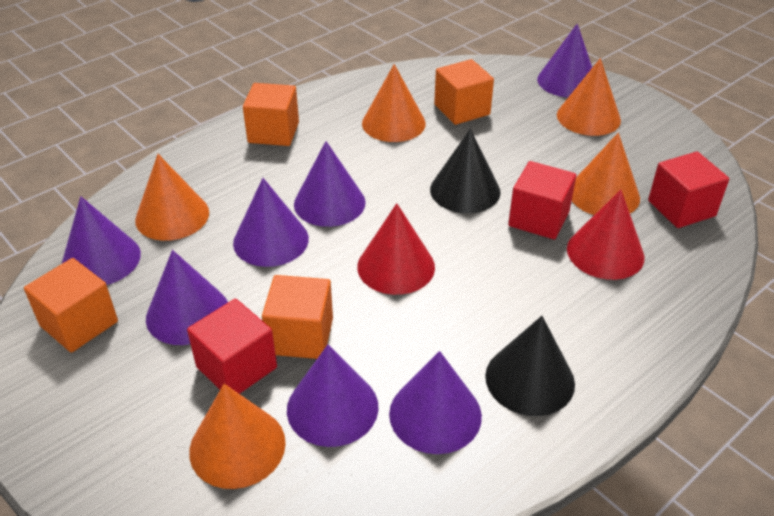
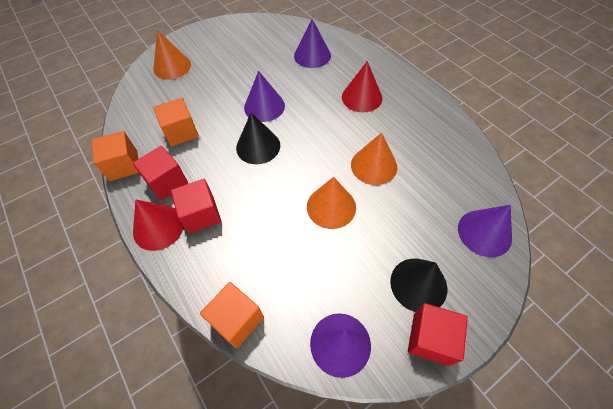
orange cone: [135,154,209,241] [189,384,286,489] [362,64,426,142] [557,58,621,136] [572,133,640,215] = 5 -> [153,30,191,80] [307,177,356,229] [351,133,397,185] = 3
orange cube: [24,258,118,353] [243,83,299,146] [262,275,333,359] [434,59,494,125] = 4 -> [92,131,139,181] [153,98,199,146] [200,282,264,348] = 3
purple cone: [62,196,141,285] [146,250,228,345] [233,178,309,267] [287,344,379,447] [294,141,366,227] [389,351,482,454] [537,24,592,97] = 7 -> [244,71,285,122] [294,19,331,68] [310,313,371,378] [458,205,512,257] = 4

